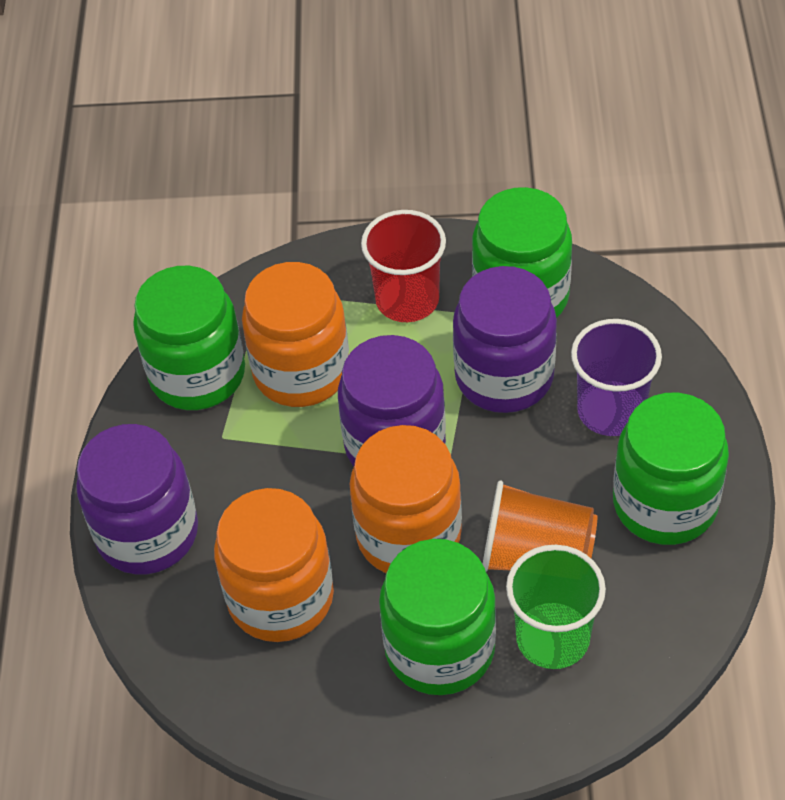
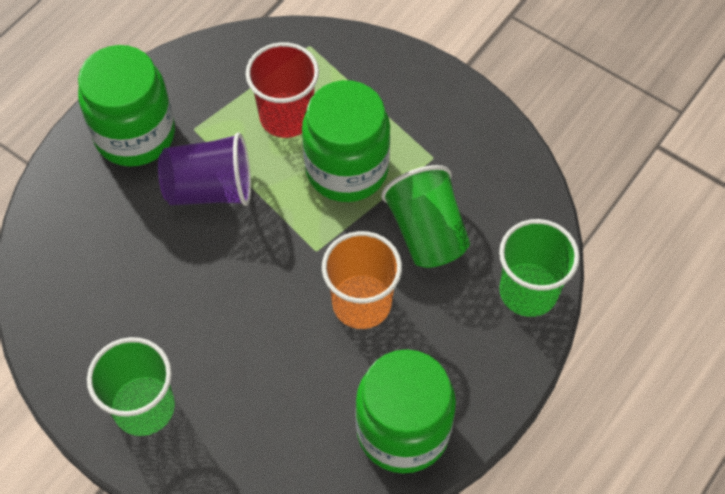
green cup: [506,545,606,669] = 1 -> [87,337,175,436] [381,165,470,268] [499,219,580,317] = 3
green jar: [133,266,245,410] [379,539,496,695] [472,187,572,318] [613,393,729,545] = 4 -> [78,45,175,167] [302,80,390,202] [355,349,456,473] = 3
orange jar: [214,488,334,642] [242,262,349,407] [350,425,462,573] = 3 -> none = 0
purple jar: [76,424,198,575] [338,335,446,466] [453,266,557,413] = 3 -> none = 0

